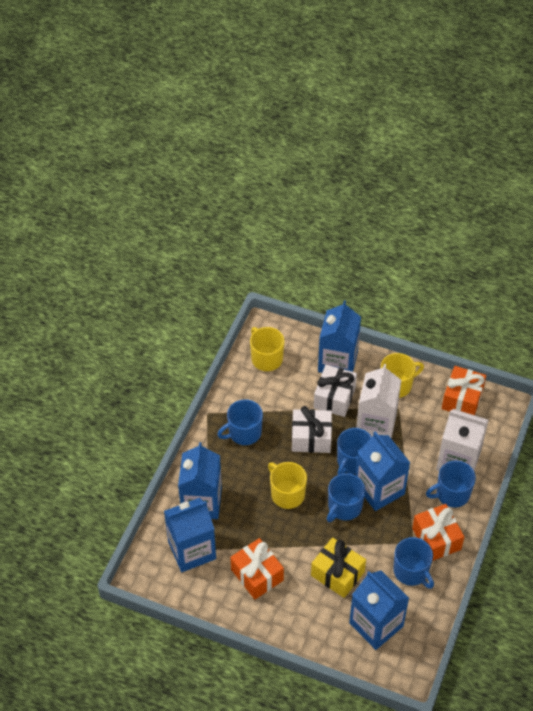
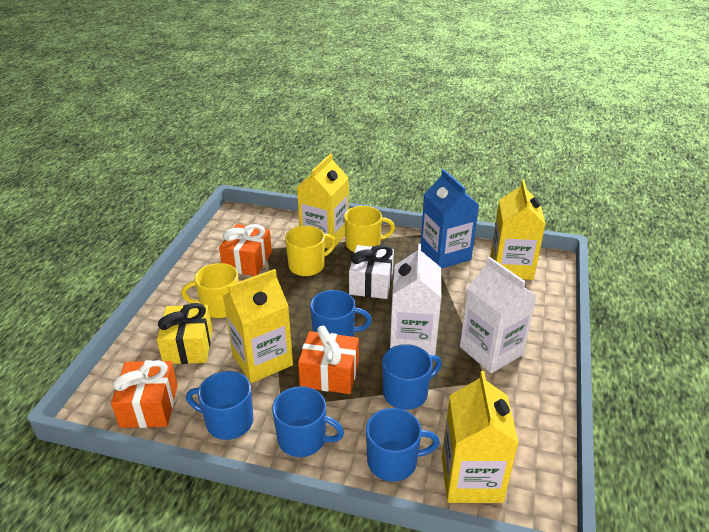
blue carton: [164,498,216,572] [178,442,222,519] [318,301,361,373] [349,570,409,650] [356,431,410,511] = 5 -> [420,169,479,269] = 1
white gift: [292,406,332,453] [314,365,357,417] = 2 -> [349,245,394,299] = 1
yellow carton: none = 0 -> [223,269,293,383] [297,153,349,249] [442,371,519,503] [491,180,546,280] = 4

